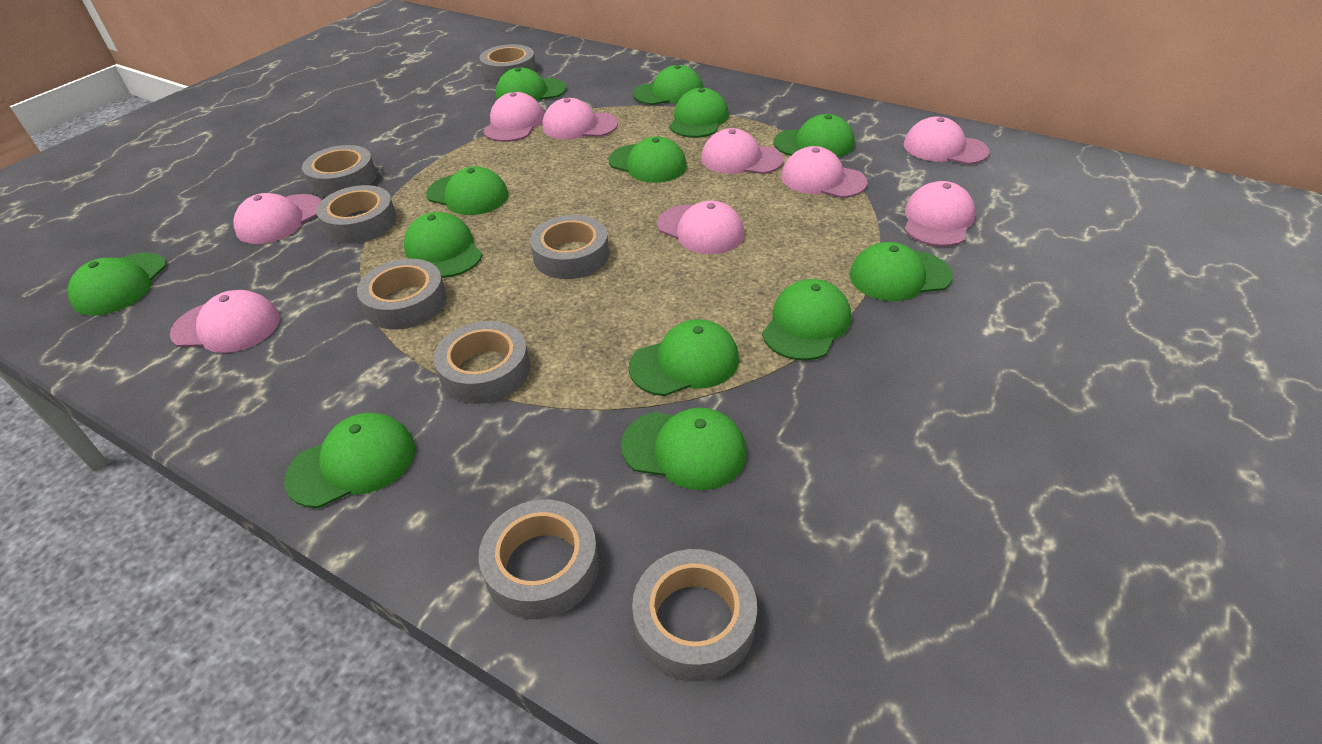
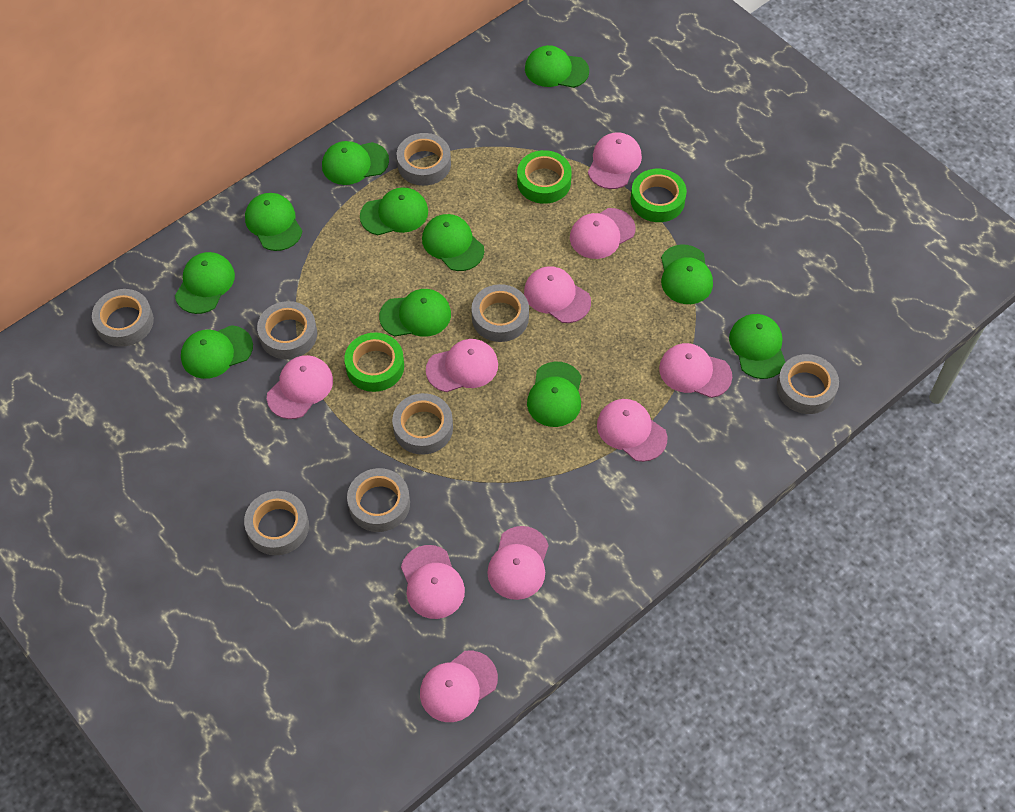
green cap: [68,252,166,316] [284,413,415,508] [404,212,482,278] [426,166,508,215] [496,67,566,102] [608,136,687,183] [621,408,746,490] [629,319,739,396] [633,65,703,105] [669,88,729,138] [762,279,851,361] [774,114,855,157] [850,242,953,301] = 13 -> [175,252,235,314] [181,325,253,379] [245,193,302,251] [322,141,389,185] [360,187,428,235] [379,289,451,337] [422,214,484,271] [525,45,589,88] [527,362,582,427] [661,245,713,304] [729,314,786,379] = 11
green tape: none = 0 -> [344,332,404,392] [517,150,572,204] [631,169,687,222] = 3
pink cap: [170,290,280,353] [233,193,322,244] [483,92,544,142] [542,98,618,139] [657,201,745,254] [701,128,784,174] [781,146,868,198] [903,117,989,165] [904,181,975,247] = 9 -> [267,355,333,419] [401,545,465,619] [420,650,498,722] [426,339,498,392] [487,526,549,600] [524,266,591,323] [570,208,636,259] [588,132,642,189] [597,399,667,462] [659,343,732,398] = 10

